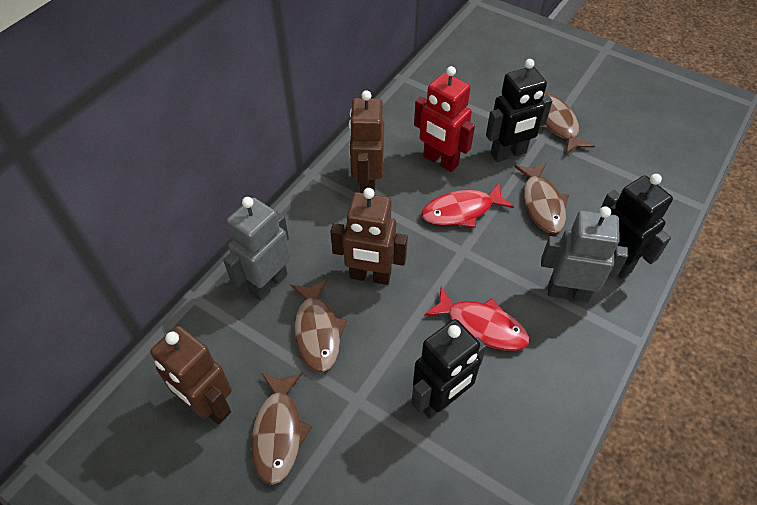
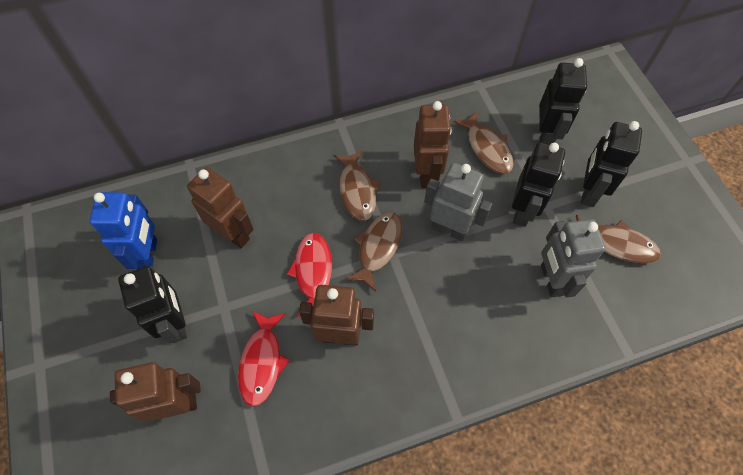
black robot: [411,319,487,419] [486,59,552,162] [601,174,673,279] = 3 -> [118,266,187,343] [512,142,565,227] [539,58,587,145] [581,121,642,207] = 4
blue robot: none = 0 -> [89,192,157,269] = 1
brown robot: [150,326,232,425] [330,188,408,285] [349,90,384,195] = 3 -> [110,362,201,422] [187,167,254,248] [299,285,374,346] [414,101,452,188] = 4
red robot: [414,66,475,172] = 1 -> none = 0

